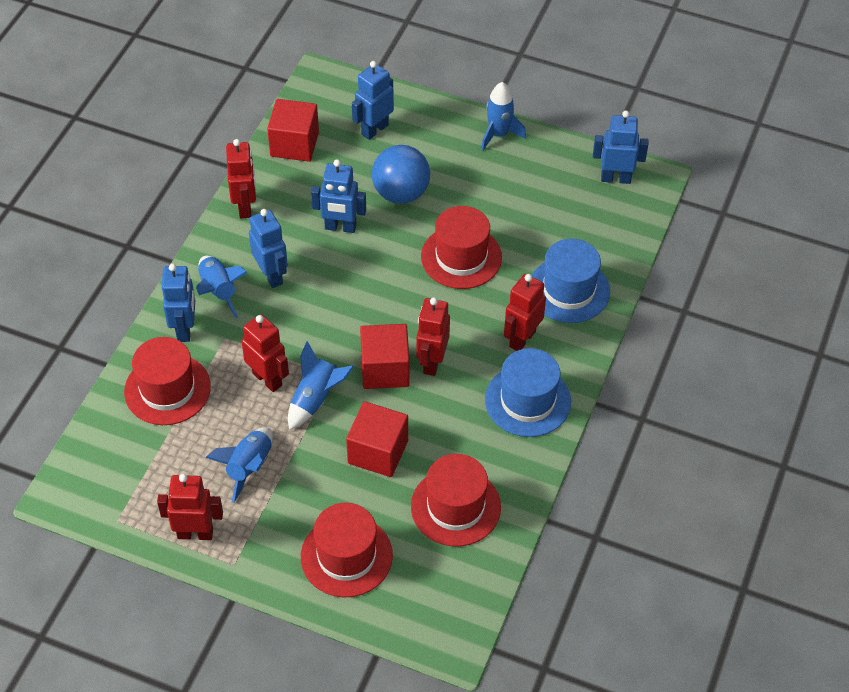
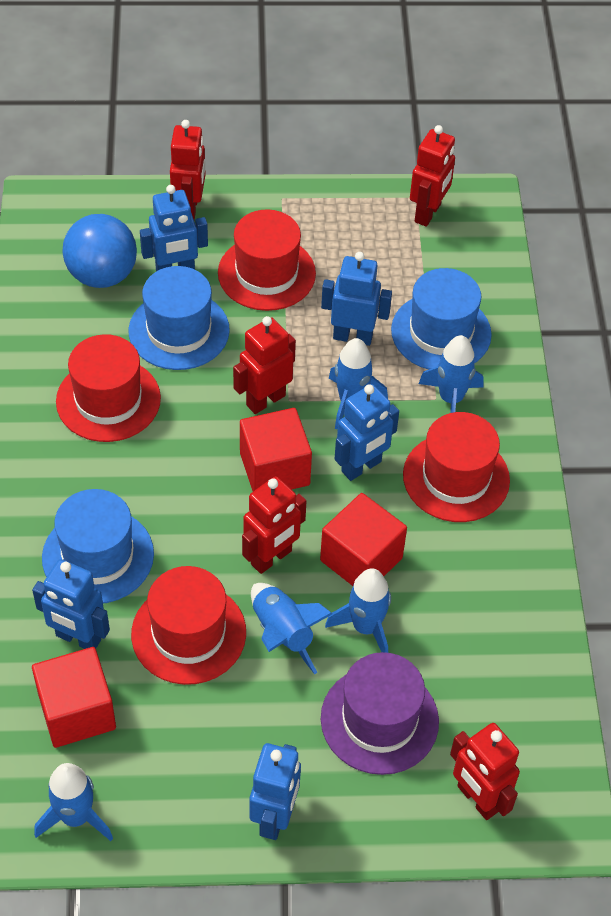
blue hat: [485,348,571,437] [532,239,610,323] = 2 -> [42,489,154,603] [129,266,230,370] [391,268,492,369] = 3
blue rocket: [196,256,247,318] [205,427,273,502] [288,341,354,430] [481,82,526,151] = 4 -> [34,763,113,841] [251,583,333,675] [325,568,391,653] [329,338,388,430] [419,335,484,413] = 5
purple hat: none = 0 -> [321,652,439,775] = 1

